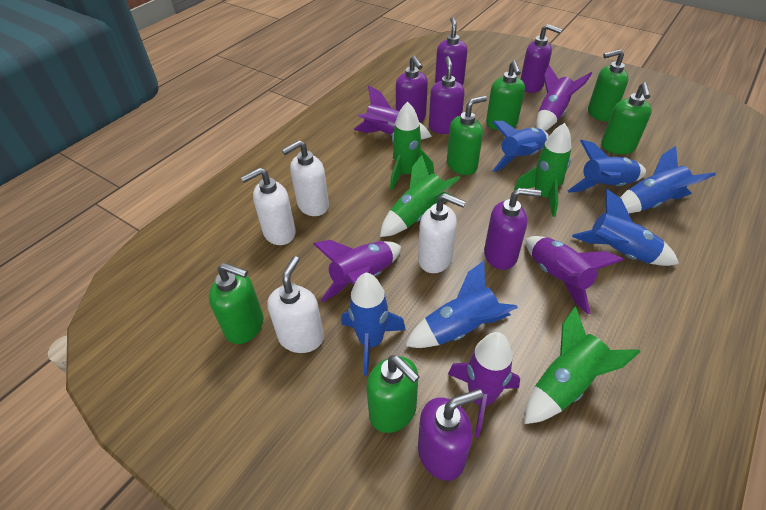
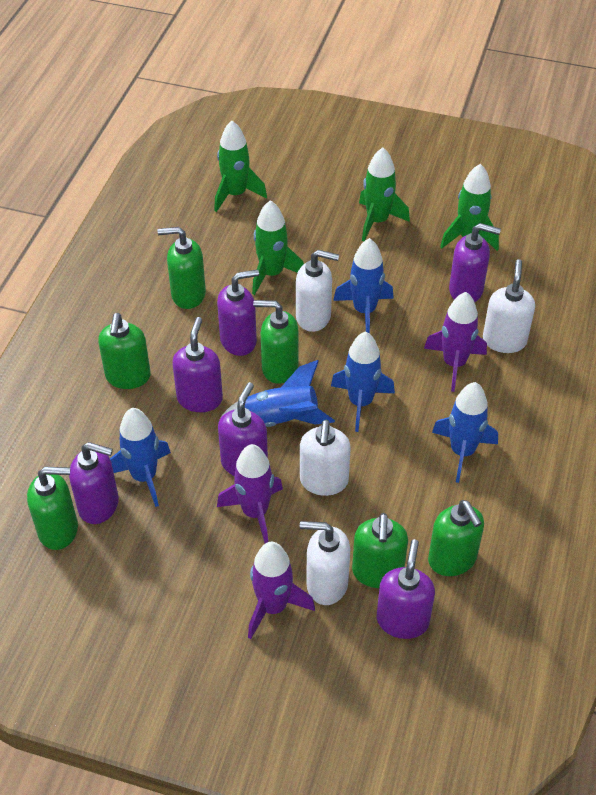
blue rocket: [341,273,406,376] [405,261,518,348] [492,121,549,172] [568,140,646,193] [572,189,679,266] [620,146,716,213] = 6 -> [110,408,171,507] [220,360,335,427] [331,331,395,432] [333,238,394,333] [432,382,498,483] = 5
purple rocket: [313,240,401,302] [354,85,432,140] [448,332,520,438] [526,236,624,314] [536,65,592,131] = 5 -> [217,444,283,543] [248,542,315,639] [424,292,487,392] = 3

